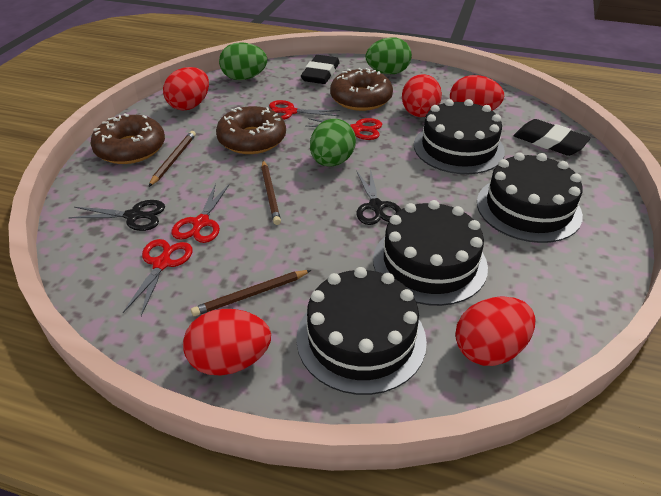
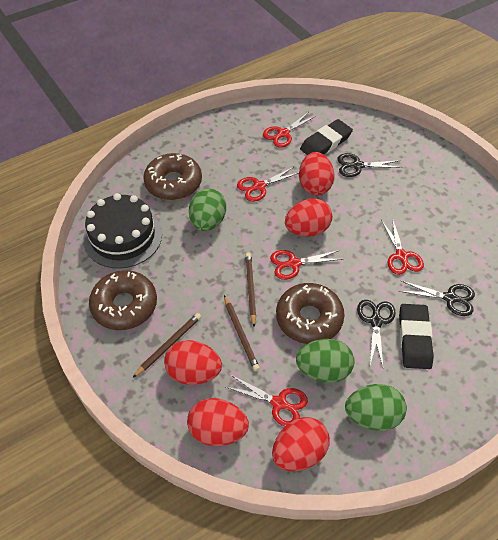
black cake: [297,267,427,395] [373,200,488,306] [414,99,505,174] [477,152,583,243] = 4 -> [83,193,162,268] = 1
black scissors: [68,200,165,231] [356,169,401,225] = 2 -> [337,153,403,177] [357,300,396,367] [399,280,475,316] = 3
red scissors: [123,239,193,316] [171,183,229,243] [269,100,340,120] [307,118,382,140] = 4 -> [226,375,308,426] [237,166,299,202] [263,112,316,148] [270,250,343,280] [381,218,424,275] = 5

